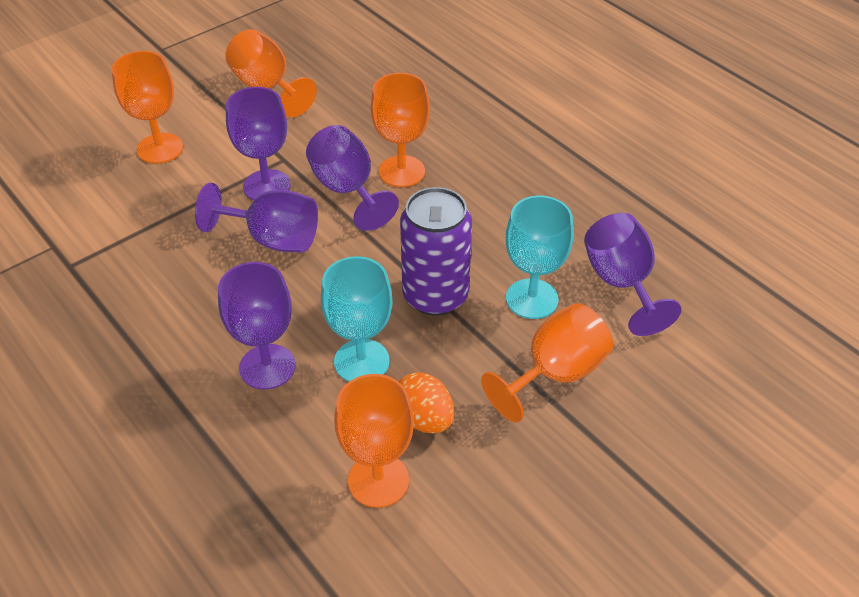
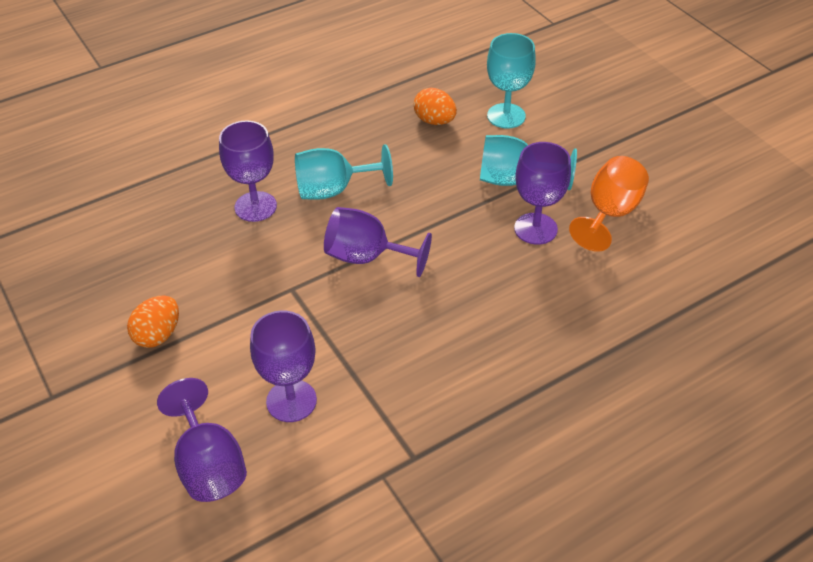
orange egg: [399,372,454,433] = 1 -> [127,295,179,348] [414,88,457,125] = 2
orange goblet: [112,51,183,164] [225,29,317,117] [334,374,414,508] [371,73,430,187] [481,303,613,422] = 5 -> [569,156,649,252] = 1
purple can: [400,187,472,316] = 1 -> none = 0
turquoise goblet: [321,256,393,382] [506,196,574,319] = 2 -> [295,144,393,200] [480,135,577,190] [487,33,536,129] = 3

